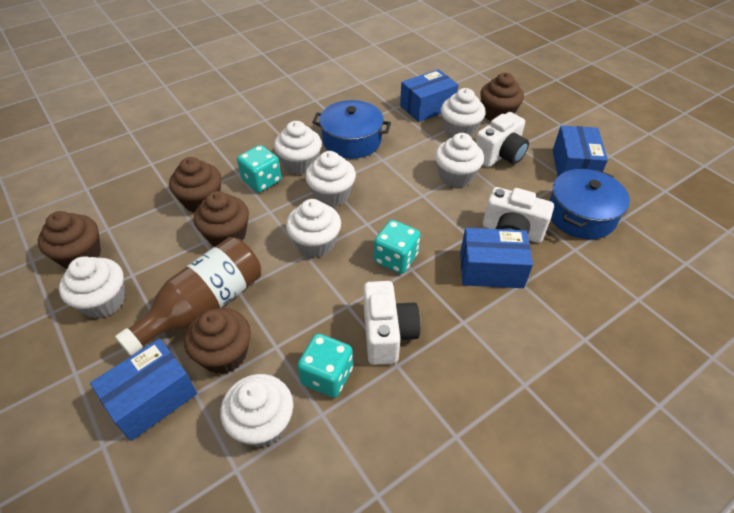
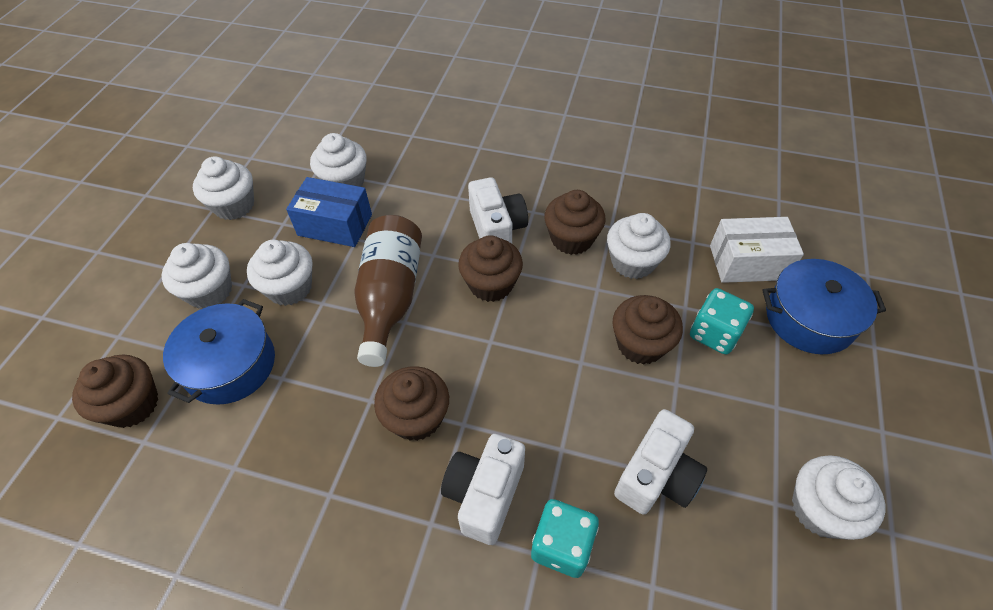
blue box: [90,338,197,441] [400,69,458,122] [460,228,533,288] [553,125,608,176] = 4 -> [286,177,372,247] = 1
turquoise dice: [237,145,281,193] [297,334,353,398] [374,220,420,274] = 3 -> [531,499,599,578] [690,288,754,354] = 2
white box: none = 0 -> [710,217,804,283] = 1
white cupcake: [59,256,125,318] [220,374,293,447] [274,121,322,175] [286,199,341,258] [305,151,356,207] [435,133,484,188] [441,88,486,137] = 7 -> [162,243,232,308] [193,157,254,220] [247,240,313,306] [310,133,367,187] [607,213,671,279] [792,455,885,540] = 6

